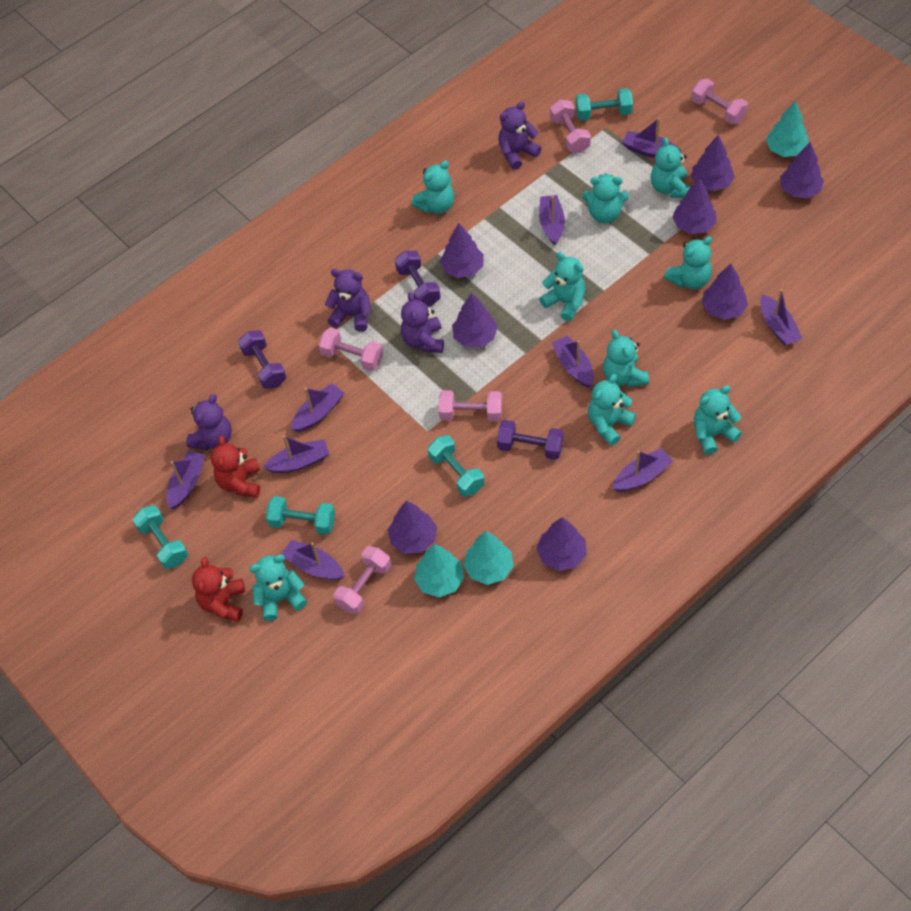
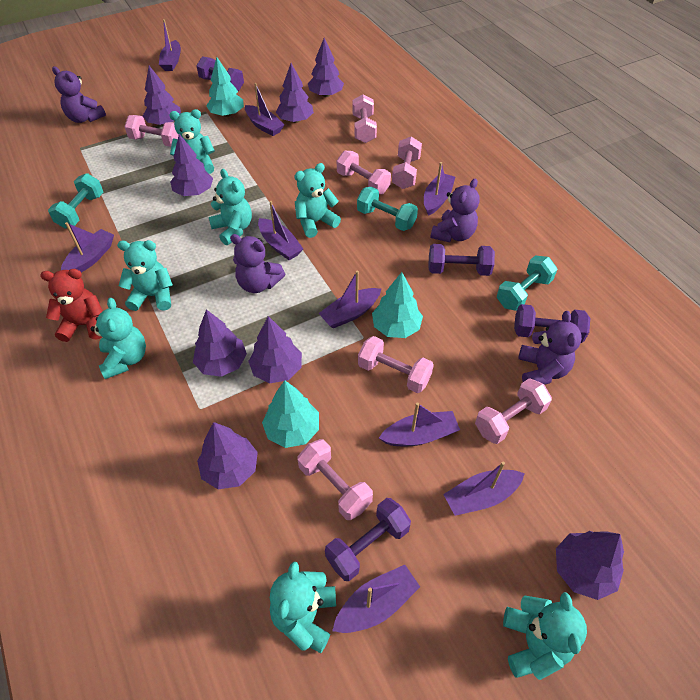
pink dumbbell: [319,327,383,371] [333,546,391,615] [439,390,502,422] [550,100,591,153] [691,78,748,125] = 5 -> [124,115,179,147] [298,439,373,520] [337,151,391,194] [352,94,377,143] [358,336,434,393] [392,137,422,189] [475,378,552,444] = 7
purple dumbbell: [238,330,287,389] [395,251,441,307] [497,420,563,460] = 3 -> [196,56,244,91] [325,498,411,581] [428,244,495,276] [514,304,590,343] = 4
red teddy bear: [192,557,245,622] [211,436,260,498] = 2 -> [40,269,103,342] = 1
turquoise dumbbell: [132,505,188,569] [266,496,335,535] [428,435,484,497] [576,88,633,121] = 4 -> [48,173,103,229] [357,187,418,231] [497,256,558,311] = 3
turquoise teddy bear: [249,554,307,621] [411,160,454,214] [539,252,586,322] [582,174,629,224] [588,374,636,446] [603,330,649,387] [651,137,691,198] [664,236,712,289] [694,385,742,455] = 9 -> [91,298,146,379] [117,240,173,311] [169,109,215,174] [209,169,252,245] [270,562,336,653] [294,163,341,238] [503,592,587,680] = 7

